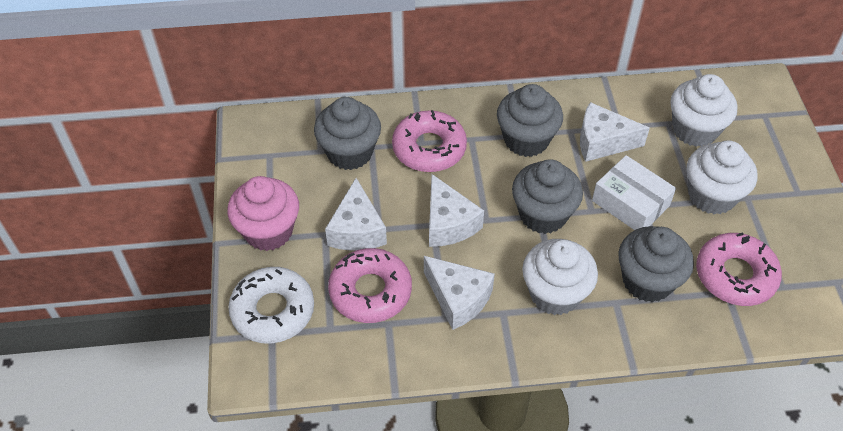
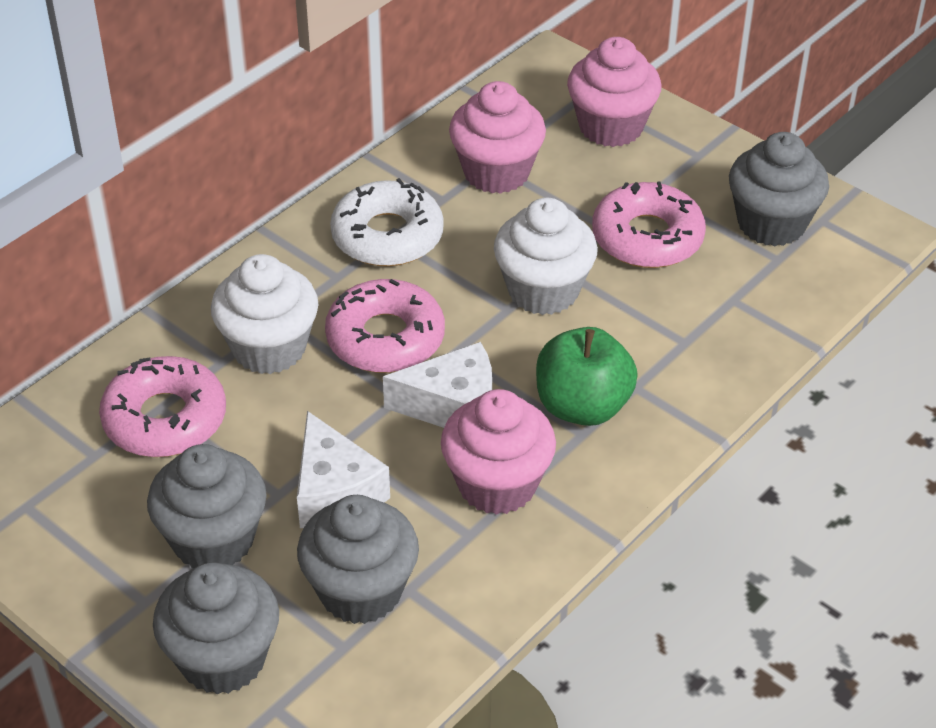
green apple: none = 0 -> [536,327,638,426] = 1
pink cupcake: [227,176,299,251] = 1 -> [441,389,556,515] [449,81,546,194] [567,37,661,147] = 3
white box: [592,155,676,230] = 1 -> none = 0
white cheese: [325,178,387,251] [424,256,495,330] [429,174,484,247] [580,102,650,162] = 4 -> [297,411,390,528] [383,342,492,428] = 2
white cupcake: [522,239,598,315] [670,74,737,147] [687,140,757,215] = 3 -> [211,254,319,374] [494,198,598,315] = 2

